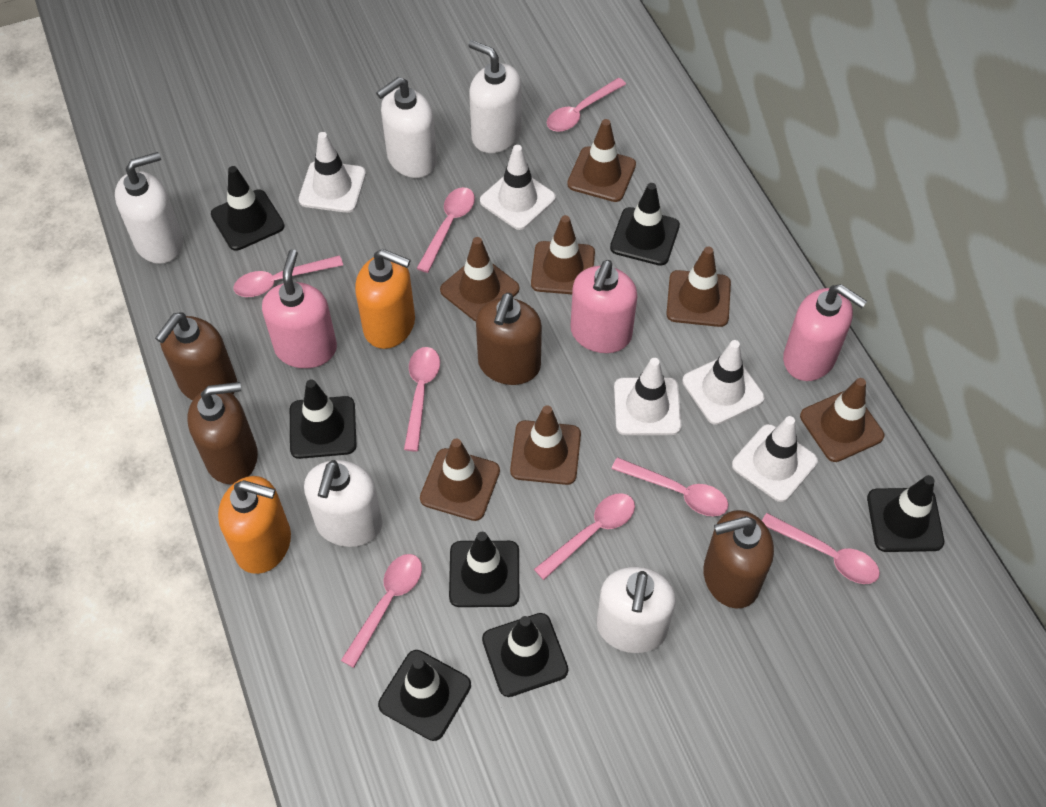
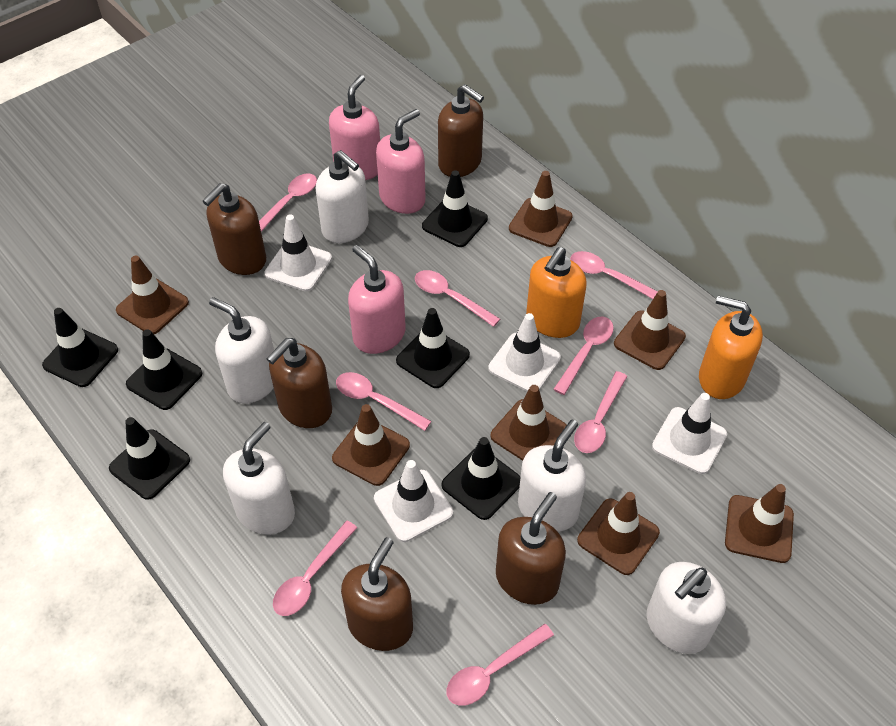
black traffic cone: [211,166,285,251] [290,379,357,459] [378,650,471,741] [449,532,519,607] [482,613,568,697] [610,183,680,266] [867,475,944,552] = 7 -> [42,308,118,387] [109,417,190,500] [126,329,202,410] [396,308,470,388] [422,170,488,247] [442,437,521,520] = 6
brown soap dispenser: [155,312,237,401] [187,382,258,484] [476,293,542,385] [703,510,774,609] = 4 -> [203,183,266,275] [267,338,332,428] [341,537,413,651] [438,84,484,177] [496,492,566,605] = 5
white traffic cone: [299,132,366,213] [480,145,556,230] [614,358,681,435] [682,340,765,425] [732,416,818,502] = 5 -> [265,214,332,291] [374,460,453,542] [488,313,561,392] [652,393,727,474] = 4

